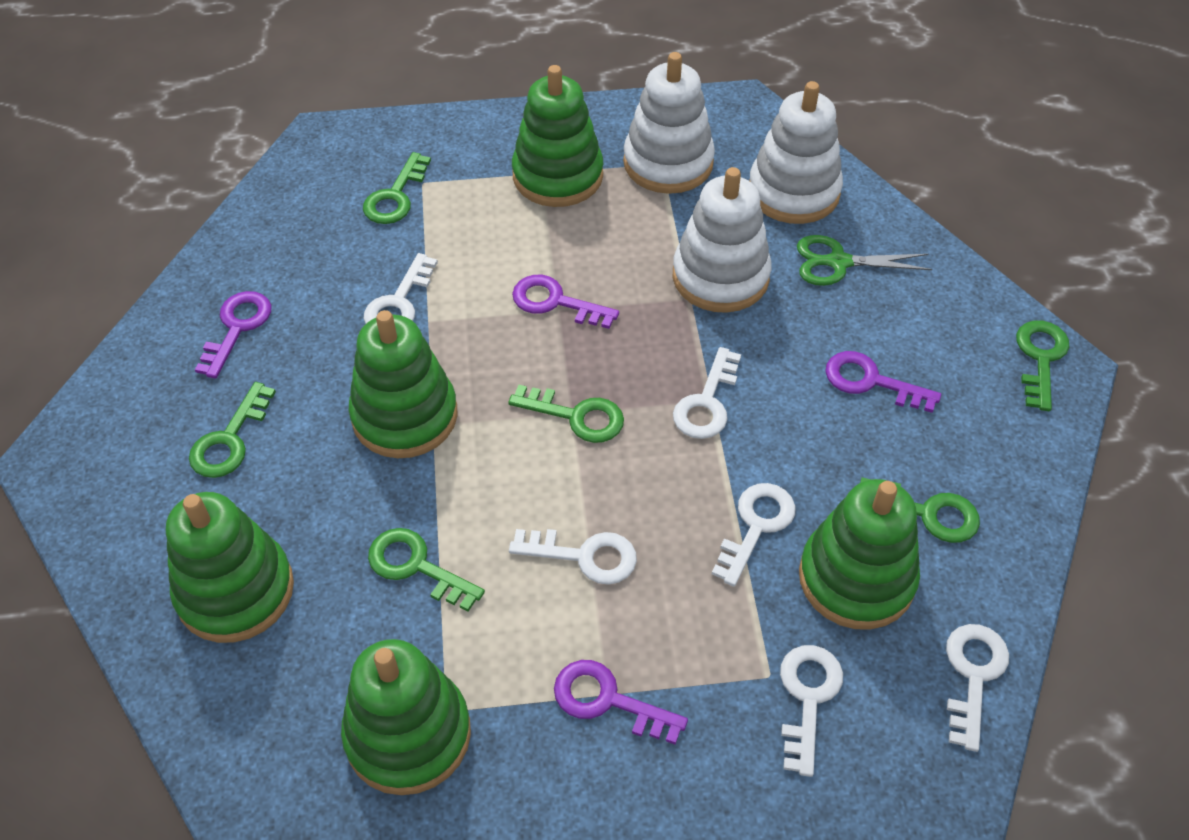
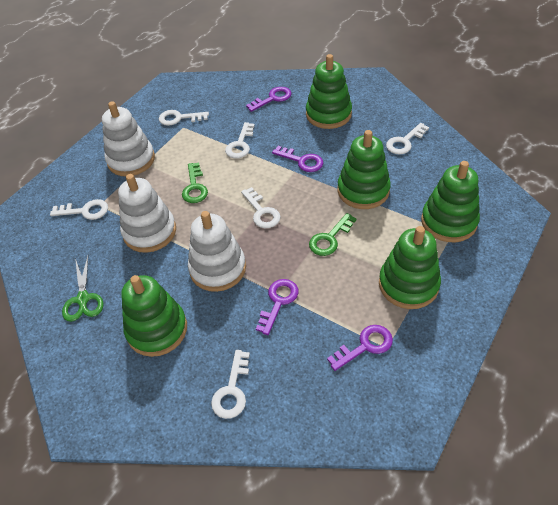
green key: [189,382,276,478] [363,152,431,224] [368,528,485,611] [508,385,624,443] [860,477,980,543] [1016,320,1069,411] = 6 -> [182,163,208,203] [309,213,357,256] = 2

